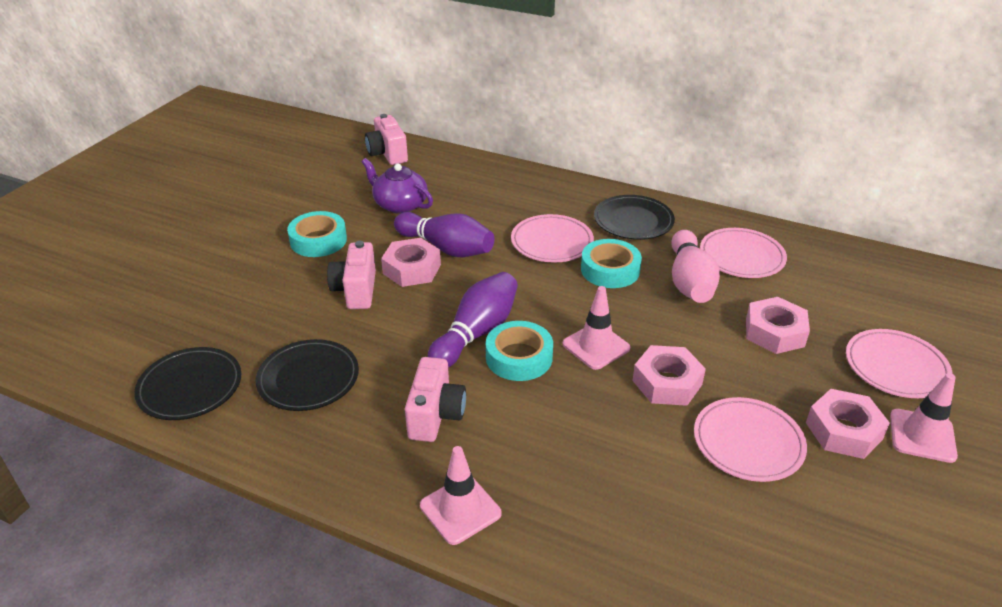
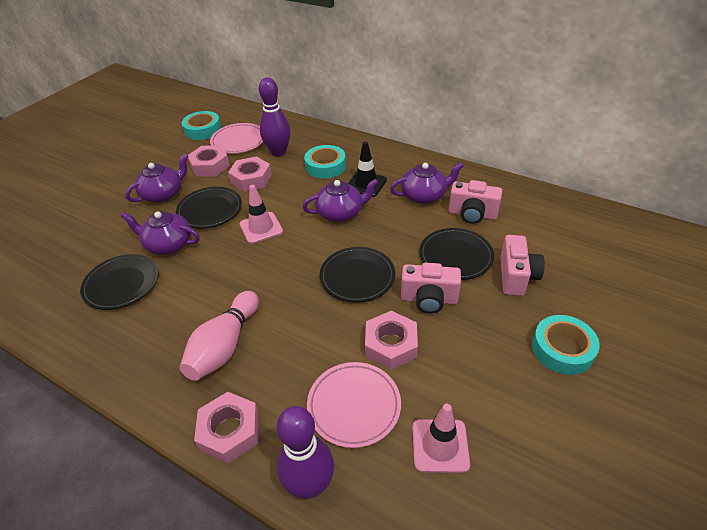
black plate: [134,347,241,420] [256,339,359,411] [594,195,675,240] = 3 -> [80,254,159,310] [176,187,242,229] [320,247,395,303] [419,228,494,280] = 4
black traffic cone: none = 0 -> [348,141,387,197] = 1
pink plate: [511,214,594,263] [694,397,807,482] [700,228,787,278] [846,329,953,398] = 4 -> [210,123,263,154] [307,362,401,448] = 2
pink traffic cone: [420,446,501,545] [563,286,630,370] [890,373,958,463] = 3 -> [240,185,283,244] [412,404,470,473] = 2
purple teapot: [362,158,433,214] = 1 -> [121,211,200,255] [125,153,188,203] [303,179,378,222] [390,162,463,204] = 4

